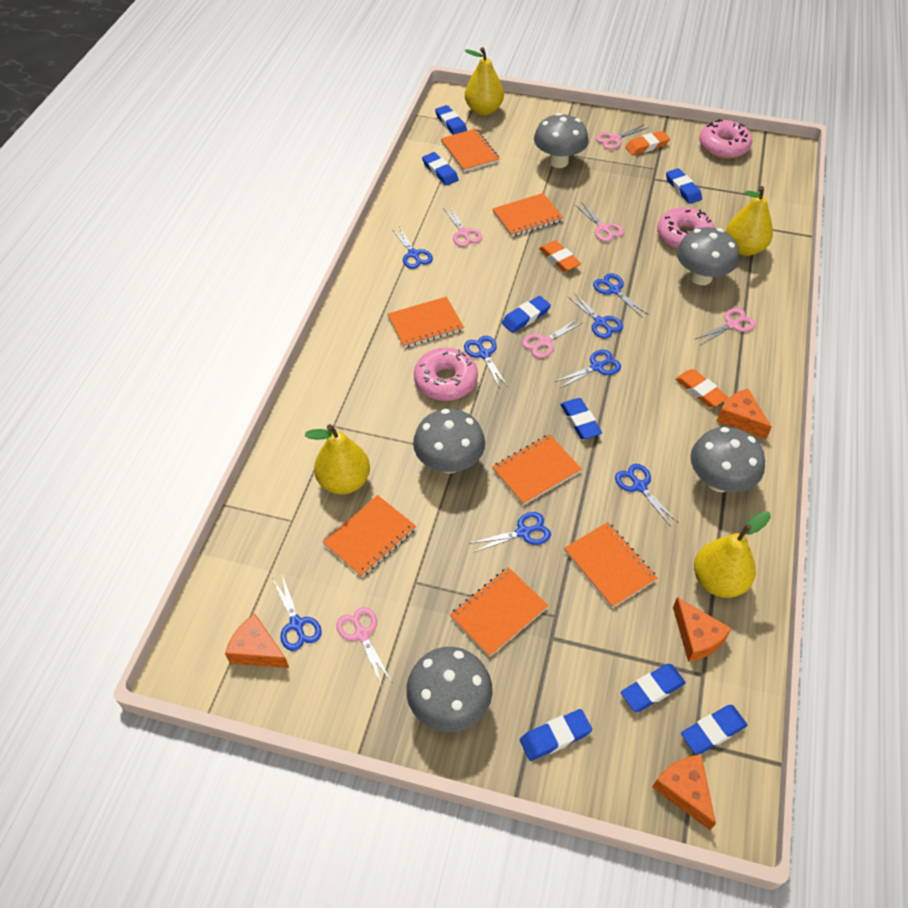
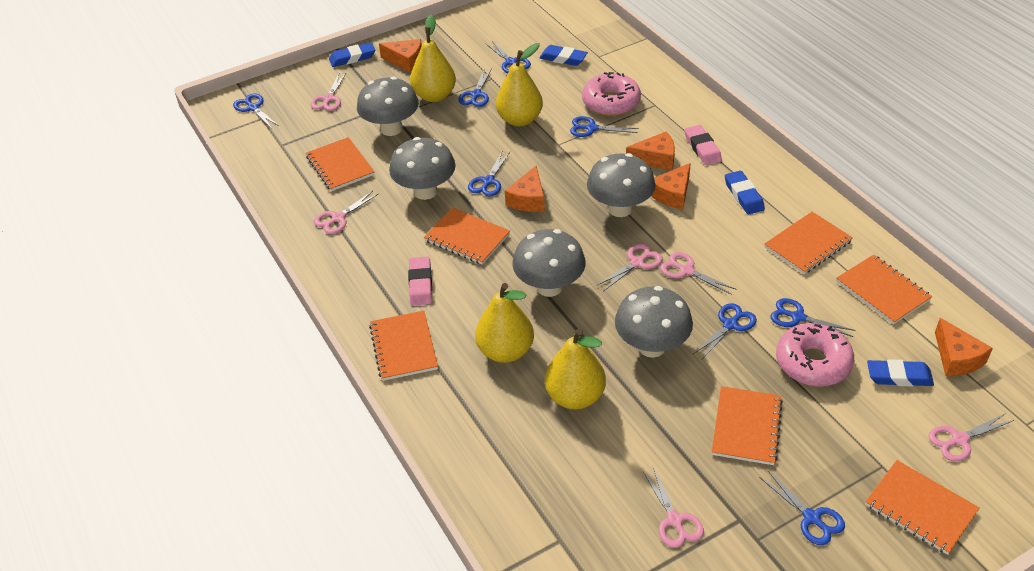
blue eraser: [422,152,459,186] [435,105,467,135] [502,296,551,333] [520,709,592,761] [560,398,602,439] [621,664,686,712] [666,168,702,204] [681,705,748,755] = 8 -> [329,42,375,67] [539,45,588,66] [725,171,765,214] [867,359,934,387] = 4
orange cheese: [225,614,289,668] [652,755,716,830] [673,597,732,662] [717,389,772,439] = 4 -> [379,39,422,72] [505,166,545,212] [626,132,675,170] [651,163,691,209] [935,318,993,376] = 5
orange eraser: [539,240,581,272] [625,131,670,155] [675,369,728,407] = 3 -> none = 0
pink donut: [414,348,478,401] [657,207,714,249] [699,119,752,159] = 3 -> [582,72,641,116] [776,323,854,387] = 2
pink eraser: none = 0 -> [408,256,432,306] [684,125,722,165] = 2

